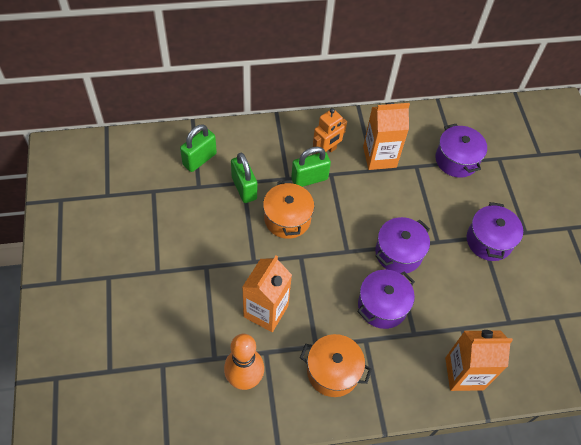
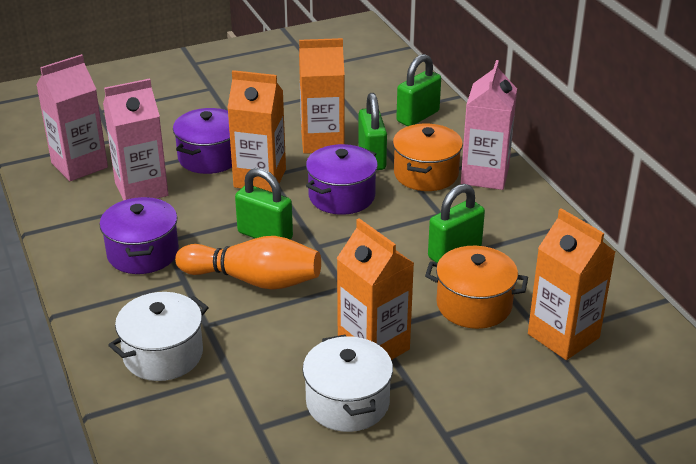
green padlock: [180,124,217,172] [231,153,257,203] [291,147,331,187] = 3 -> [235,168,293,240] [358,93,387,170] [396,54,441,126] [428,184,485,263] = 4
orange carton: [242,256,292,332] [363,103,410,170] [445,330,513,391] = 3 -> [227,70,286,192] [299,38,345,154] [336,218,414,360] [528,208,615,360] = 4
orange robot: [313,108,347,154] = 1 -> none = 0
pink carton: none = 0 -> [36,54,108,181] [103,78,169,200] [461,60,517,190] = 3
purple pot: [357,270,415,329] [375,217,430,273] [435,124,487,178] [467,202,523,261] = 4 -> [100,197,179,274] [173,108,232,174] [306,144,378,215] = 3
white pot: none = 0 -> [108,292,209,381] [302,335,393,432] = 2

